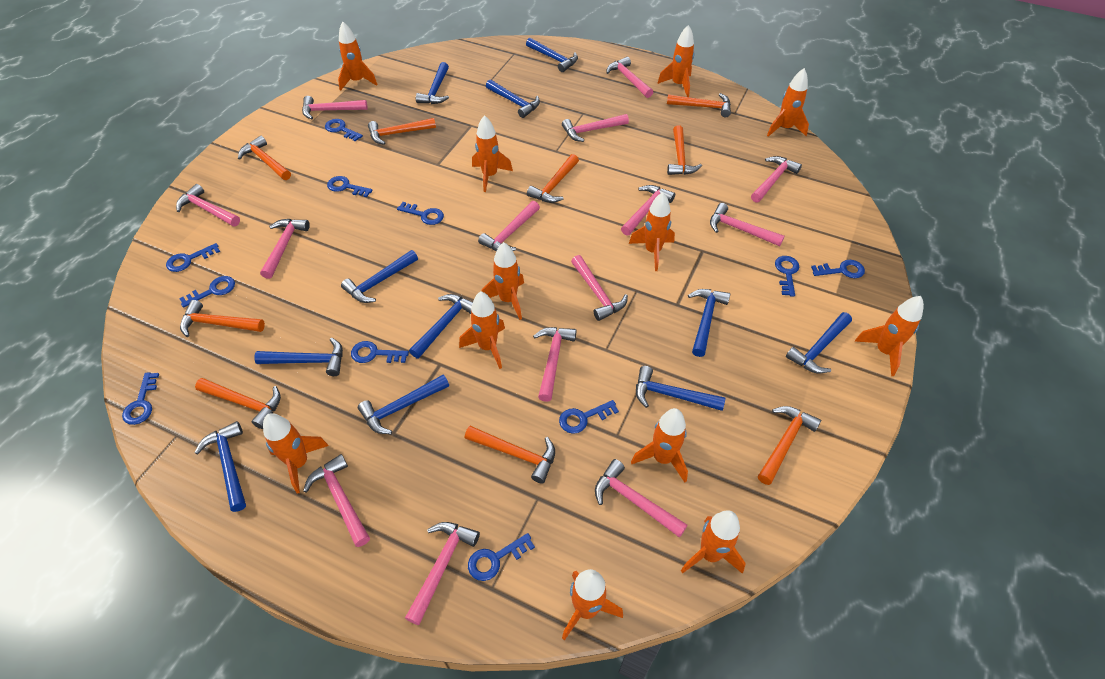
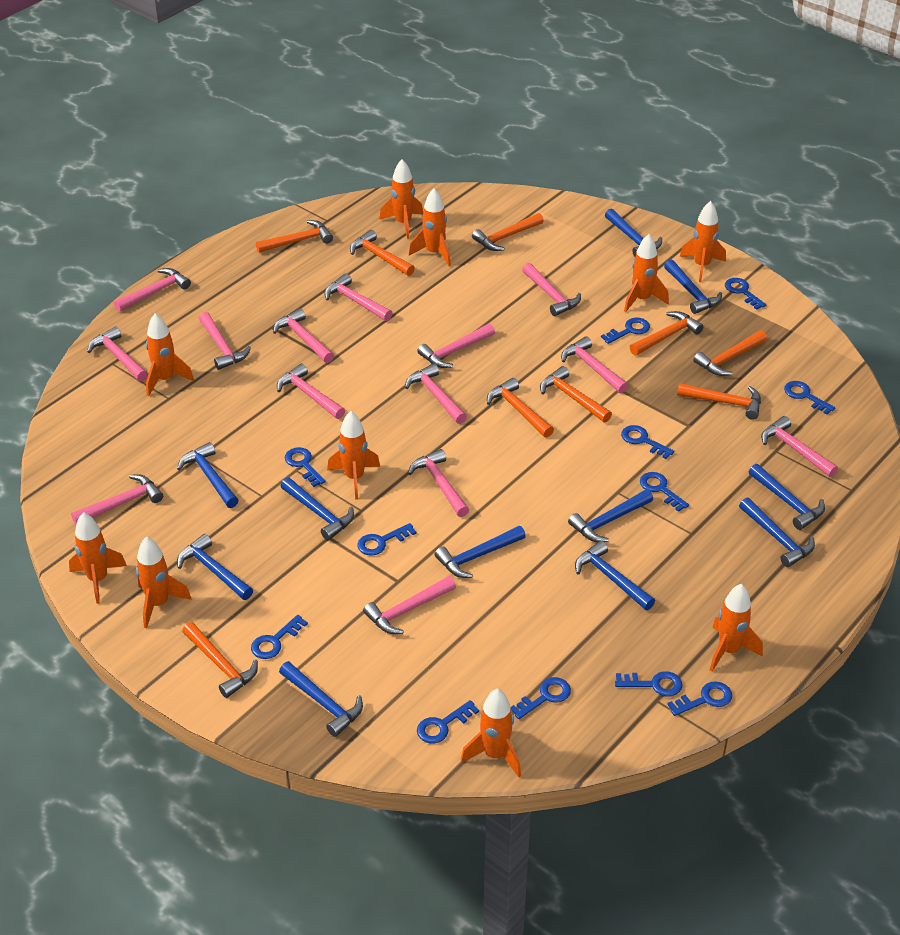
blue key: [122,372,159,425] [166,243,220,272] [179,276,235,308] [325,119,363,141] [327,176,373,197] [351,341,409,363] [397,202,444,225] [468,533,535,581] [559,400,619,434] [775,256,799,297] [811,260,865,278] = 11 -> [251,615,308,659] [285,447,326,487] [357,523,416,556] [417,700,479,743] [511,677,571,719] [601,318,650,344] [615,671,682,696] [621,425,674,459] [640,472,689,512] [667,681,732,716] [725,278,766,310] [784,381,835,415] = 12
orange rocket: [263,413,329,493] [338,22,378,91] [459,291,505,369] [472,115,513,192] [482,242,524,320] [562,569,623,641] [629,192,675,271] [631,408,688,482] [657,25,695,97] [681,510,746,574] [767,68,809,137] [855,296,924,376] = 12 -> [69,512,127,604] [136,537,192,628] [146,313,194,396] [327,411,380,500] [379,159,423,239] [409,188,451,266] [461,689,521,777] [624,234,669,312] [680,201,726,282] [710,584,763,672] = 10

